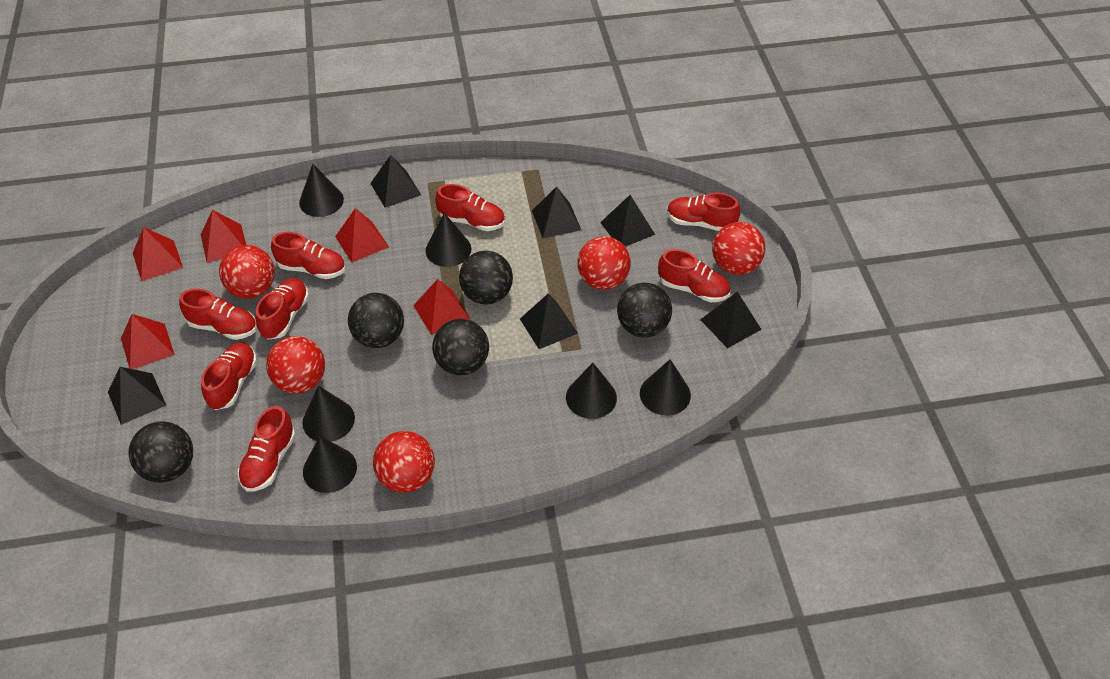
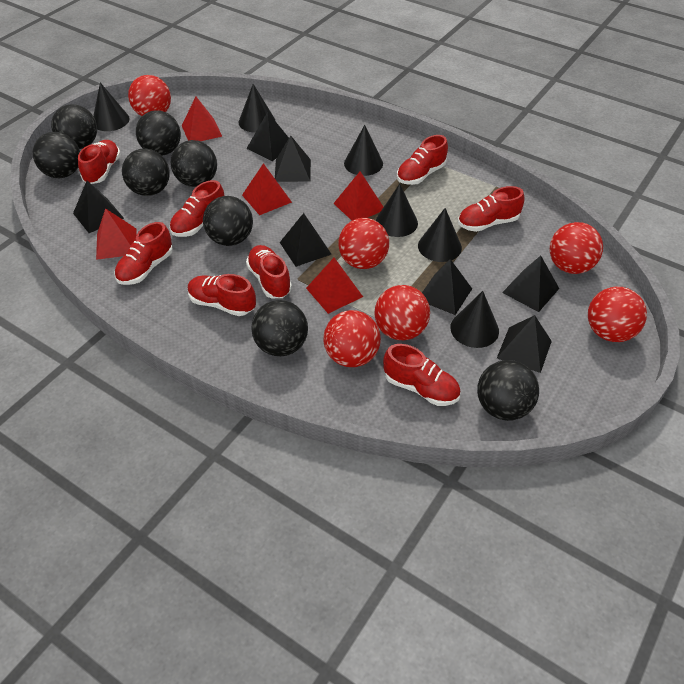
black ball: [128,421,193,483] [348,293,404,348] [432,319,489,375] [459,251,513,305] [617,283,672,338] = 5 -> [32,132,80,178] [51,104,97,149] [122,149,170,196] [136,110,181,156] [171,140,217,187] [203,196,253,246] [251,300,308,356] [477,360,539,421] = 8
black pyramid: [108,367,166,425] [370,155,421,208] [520,293,578,349] [532,186,581,238] [600,195,655,247] [700,292,762,348] = 6 -> [73,181,124,233] [246,112,289,161] [275,135,311,182] [280,213,331,267] [422,259,472,315] [497,315,552,373] [502,256,559,312] = 7
red ball: [219,245,275,299] [266,336,325,394] [373,431,435,493] [577,236,631,290] [712,222,765,275] = 5 -> [128,75,171,116] [324,310,381,367] [338,218,389,269] [374,285,430,340] [549,222,603,274] [588,287,647,342] = 6

